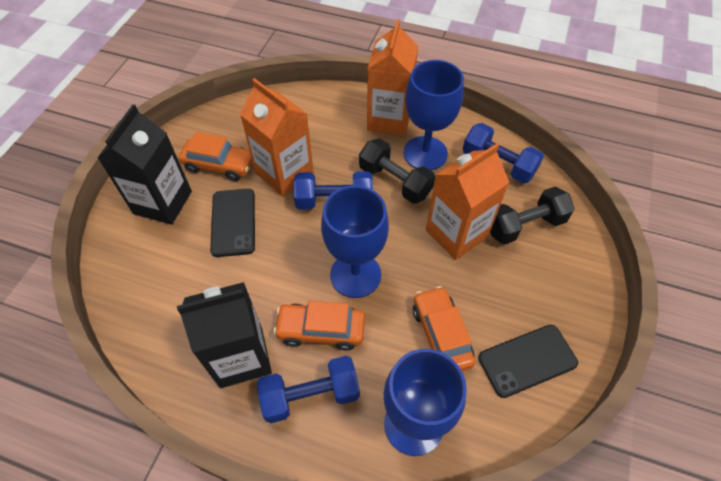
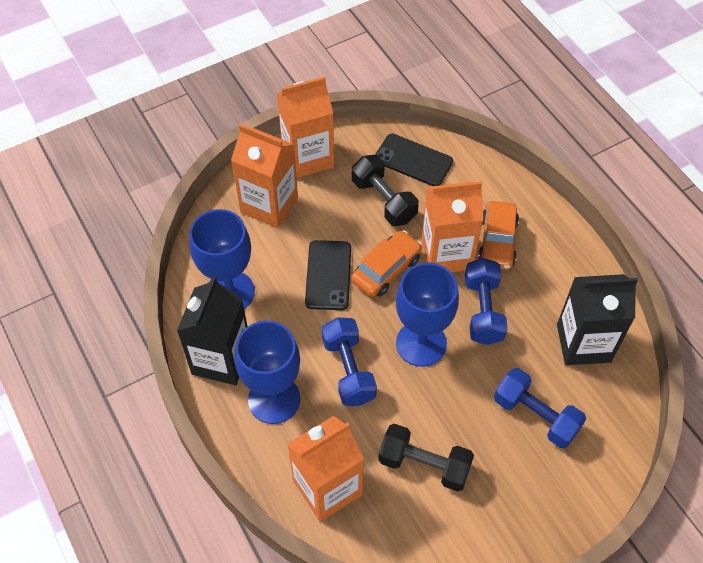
orange car: [178,132,253,181] [273,301,365,351] [413,286,475,371] = 3 -> [351,230,422,297] [478,201,519,270] = 2
orange carton: [240,78,314,196] [367,19,418,136] [426,143,510,260] = 3 -> [231,124,298,228] [277,77,334,178] [287,416,364,522] [422,181,483,272] = 4

